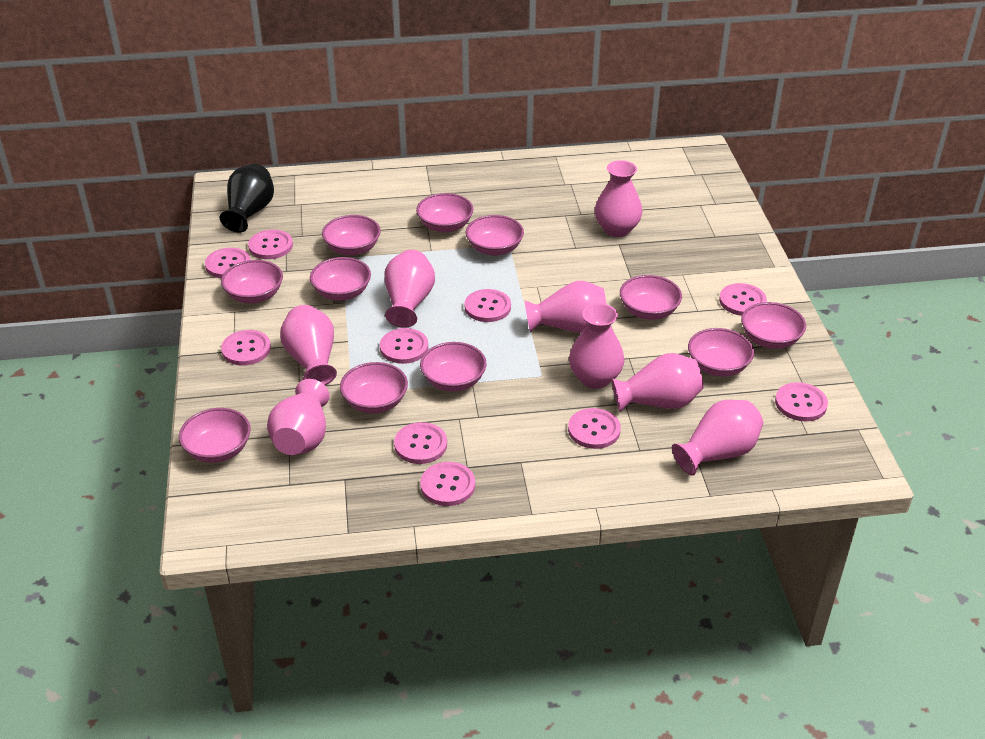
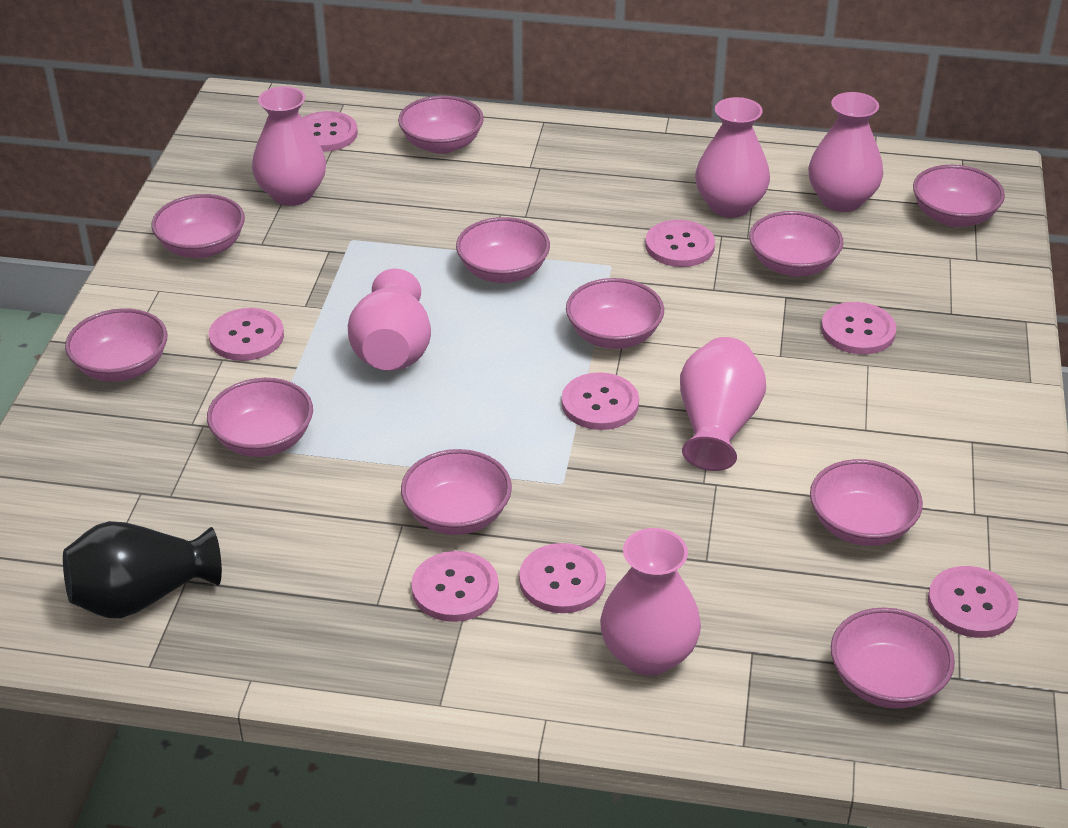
pink button: [205,248,250,278] [221,330,271,366] [248,230,293,259] [380,328,428,364] [394,422,447,464] [420,462,475,506] [465,289,511,322] [568,408,621,449] [719,283,767,316] [775,382,828,421] = 10 -> [209,308,284,361] [302,111,358,152] [411,551,499,622] [519,543,606,613] [562,372,639,430] [645,220,715,267] [821,302,897,354] [928,566,1019,638] = 8
pink vase: [267,379,330,455] [280,305,337,385] [384,250,435,328] [525,281,607,333] [569,303,624,389] [595,160,642,237] [611,353,703,412] [672,400,763,476] = 8 -> [252,86,326,206] [348,269,431,371] [600,528,701,676] [680,337,766,471] [695,97,770,218] [808,92,883,212] = 6

